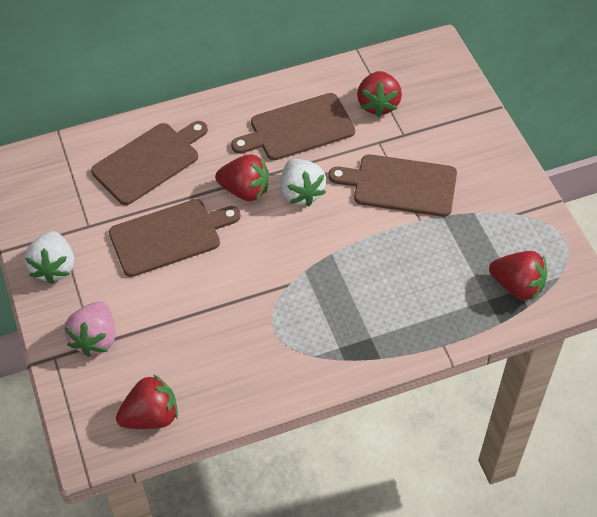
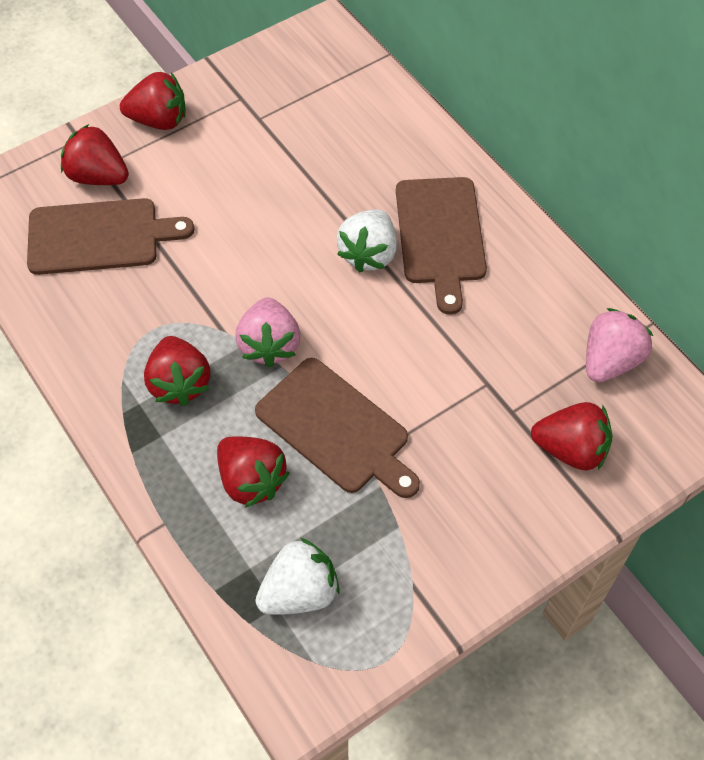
brown cutting board: [91,121,208,205] [109,199,241,277] [231,93,355,160] [329,154,457,217] = 4 -> [27,198,194,275] [255,358,420,498] [396,177,487,315] = 3
pink strawberry: [64,301,115,357] = 1 -> [235,298,301,367] [586,308,653,382] = 2
red strawberry: [116,374,178,429] [215,154,269,201] [357,71,402,117] [489,251,547,301] = 4 -> [61,124,129,185] [120,72,186,130] [144,336,210,406] [217,436,289,508] [531,402,613,470] = 5

